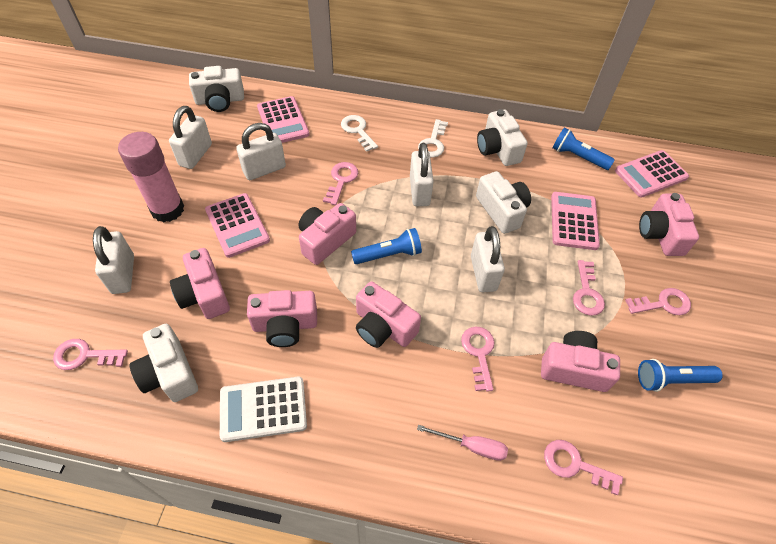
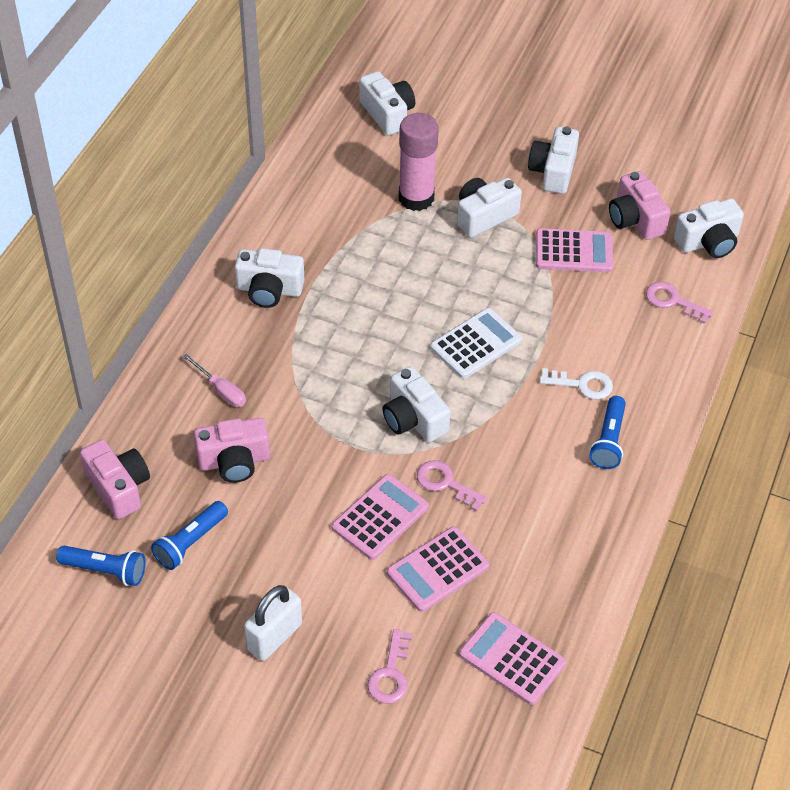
pink camera: [170,248,230,319] [247,290,317,347] [299,203,356,265] [356,282,421,348] [541,331,620,392] [639,193,699,256] = 6 -> [80,439,150,519] [194,418,270,483] [609,171,671,240] = 3
pink key: [53,339,128,370] [323,162,358,205] [461,327,495,392] [544,440,623,495] [573,260,605,316] [625,288,691,315] = 6 -> [367,629,413,703] [417,460,487,511] [646,282,713,324] = 3
white camera: [130,324,198,402] [189,66,244,112] [476,171,531,234] [477,109,528,166] = 4 -> [235,248,304,308] [359,71,415,135] [382,366,451,442] [457,178,522,238] [528,127,579,194] [674,199,744,258] = 6
white key: [341,115,378,152] [418,119,448,157] = 2 -> [540,368,613,399] = 1
white padlock: [93,226,134,294] [169,106,212,169] [236,123,286,180] [410,143,434,206] [471,226,505,292] = 5 -> [244,585,302,661] = 1

